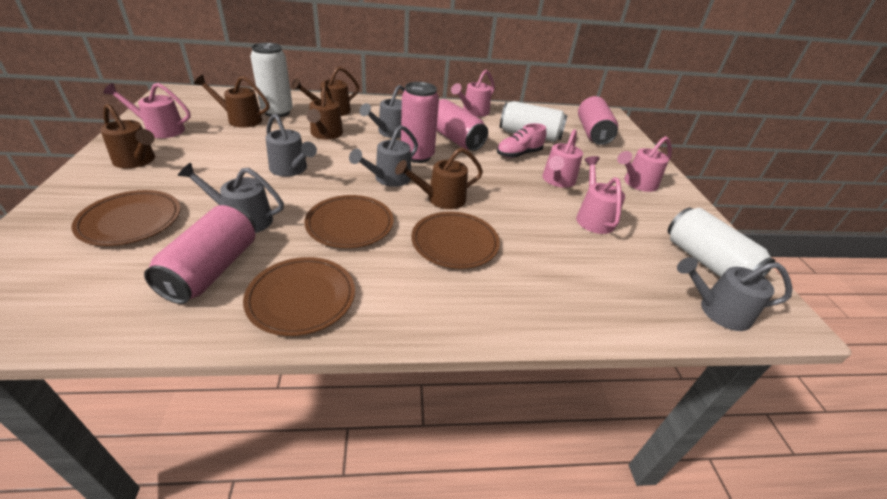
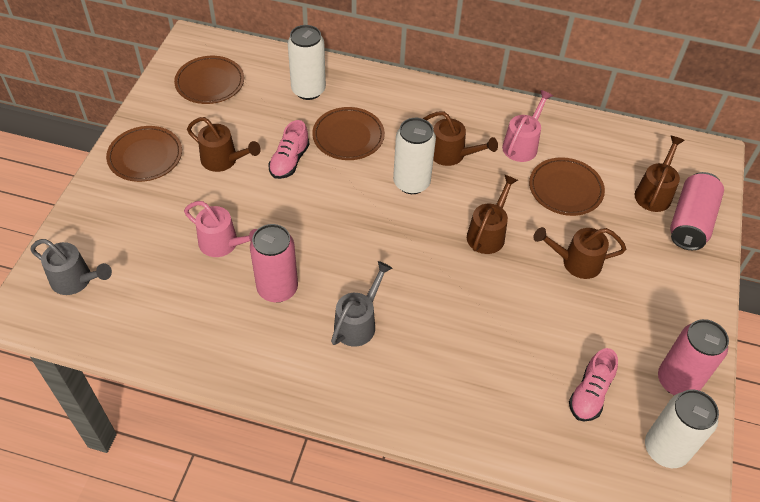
grey watering can: [178,163,284,233] [266,113,317,177] [349,125,418,187] [359,85,405,138] [677,257,793,331] = 5 -> [30,239,112,295] [331,261,393,347] = 2
pink can: [144,205,255,304] [401,82,439,163] [437,99,488,151] [578,96,618,145] = 4 -> [250,224,298,303] [658,319,729,395] [670,172,724,250] = 3
pink shoe: [497,123,546,158] = 1 -> [268,120,309,179] [569,348,618,422] = 2
pink watering can: [103,83,191,138] [451,70,495,117] [542,129,583,188] [576,156,625,234] [617,136,672,192] = 5 -> [184,201,257,257] [502,90,553,162] = 2

